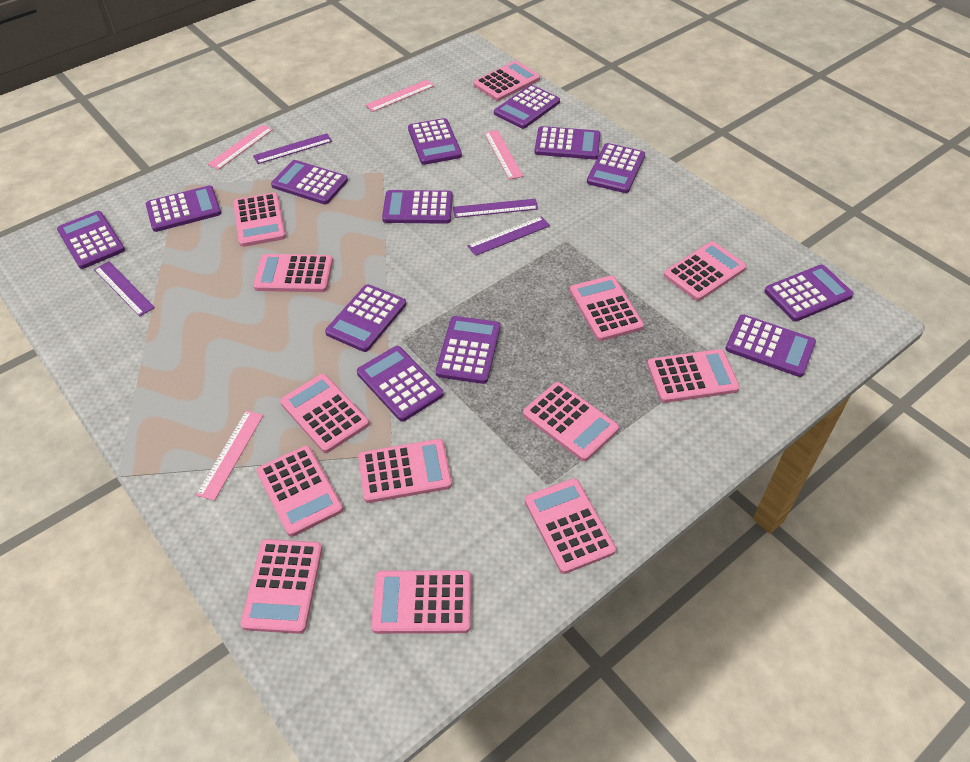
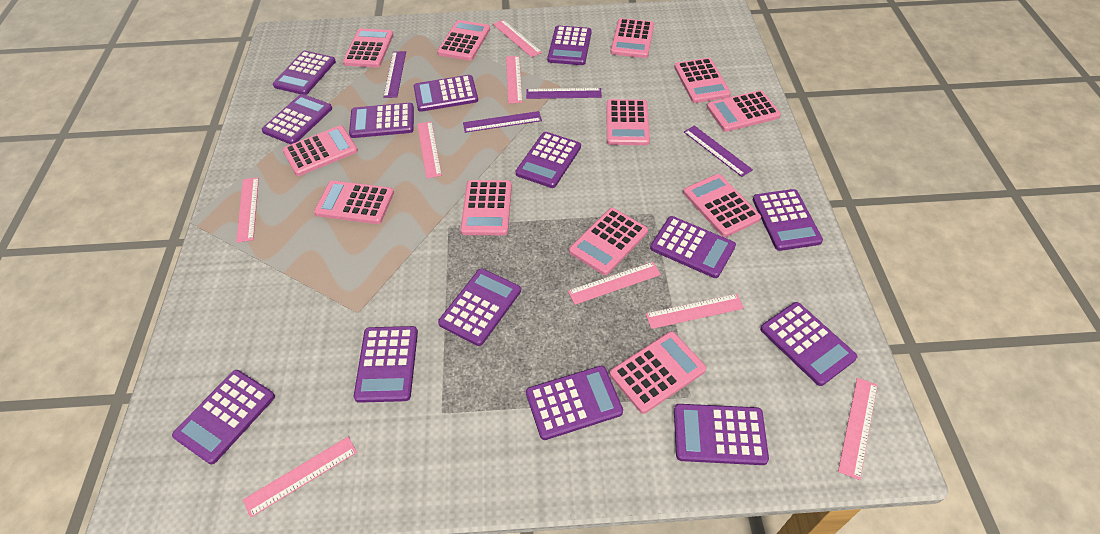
pink calculator: [233,193,286,247] [241,539,322,634] [253,254,333,292] [256,446,343,537] [280,374,369,453] [358,439,452,503] [371,570,471,634] [474,61,540,101] [523,382,619,461] [525,478,616,574] [570,276,644,341] [647,349,740,403] [664,241,747,301] = 13 -> [282,126,358,176] [314,180,394,224] [343,28,393,68] [437,20,490,61] [461,180,512,235] [569,208,648,275] [606,99,650,145] [610,18,654,58] [610,331,706,414] [674,58,731,103] [683,174,761,237] [707,90,781,132] = 12
pink ruler: [196,410,264,501] [208,124,273,170] [365,80,434,112] [484,130,523,180] = 4 -> [236,177,259,243] [243,437,357,518] [417,121,442,178] [493,20,542,58] [506,56,522,104] [568,262,661,305] [646,294,744,329] [838,378,877,480] = 8
purple calculator: [57,211,125,269] [146,185,221,232] [271,160,348,204] [325,284,406,352] [357,346,444,421] [382,190,453,224] [408,118,462,165] [436,316,500,384] [494,85,560,129] [535,126,601,160] [587,143,645,193] [725,314,816,377] [765,264,854,321] = 13 -> [172,370,275,464] [262,94,332,144] [273,51,336,95] [349,103,414,138] [354,326,418,403] [414,75,478,112] [438,269,521,346] [516,132,581,188] [526,366,623,440] [547,26,592,65] [650,216,736,278] [674,404,769,465] [753,189,823,251] [760,302,857,386] = 14

